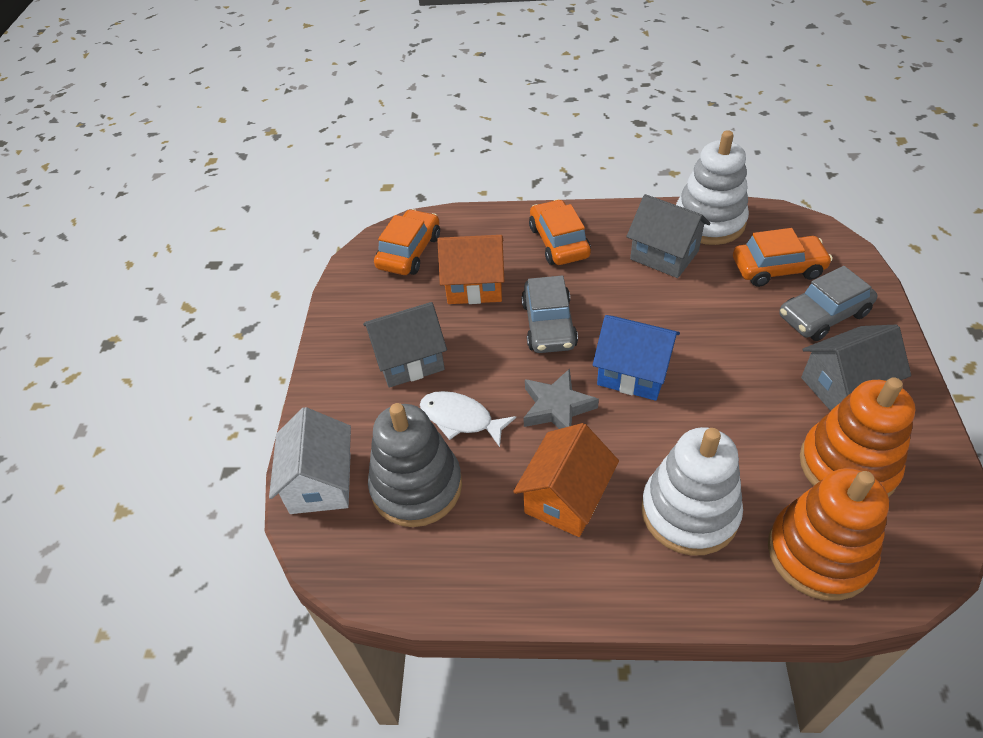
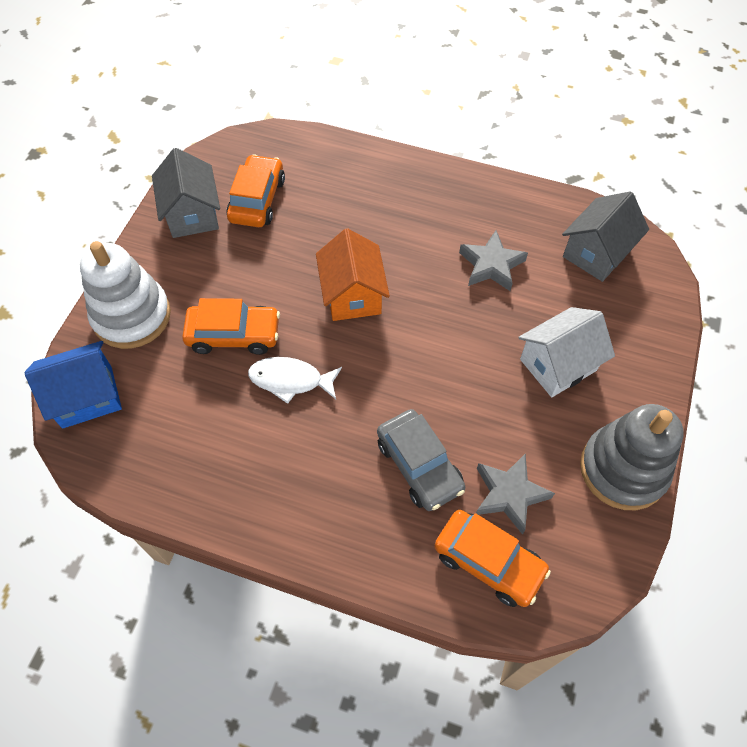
grey car: [521,276,578,353] [779,266,877,341] = 2 -> [377,409,465,511] = 1
grey house: [363,302,447,388] [626,194,710,278] [801,324,911,411] = 3 -> [152,148,220,238] [562,191,649,282] = 2
grey star: [524,369,599,429] = 1 -> [459,230,528,291] [476,453,555,535] = 2
orange house: [437,235,504,304] [513,423,619,537] = 2 -> [316,228,390,321] = 1
orange stacking toy: [768,468,889,601] [800,377,915,497] = 2 -> none = 0
white stacking toy: [641,427,743,556] [676,130,749,245] = 2 -> [80,241,171,349] = 1

